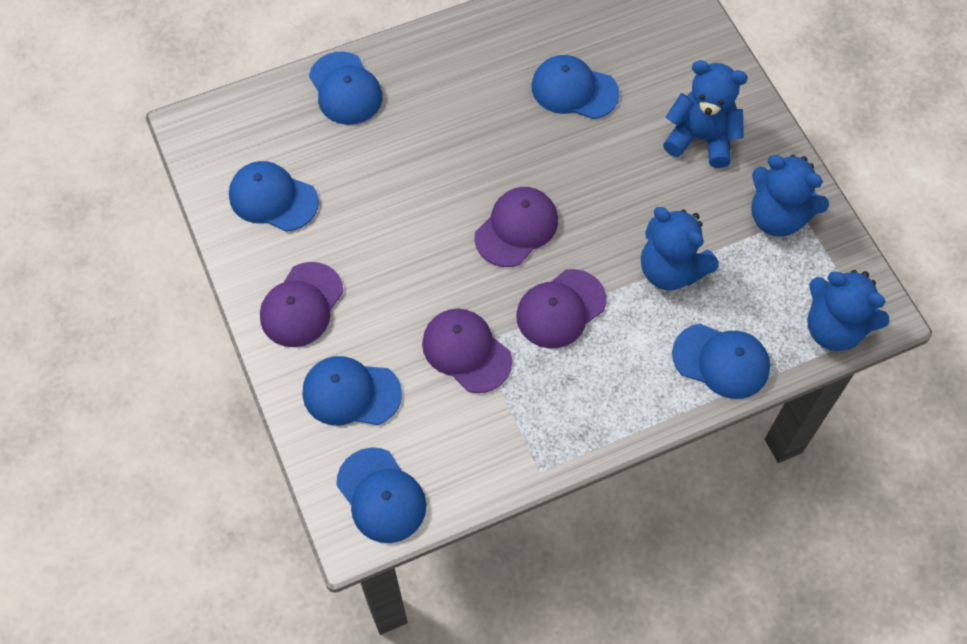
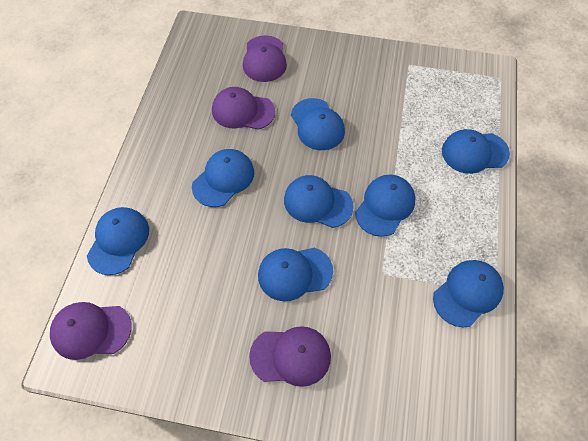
blue cap: [229,161,319,232] [303,356,402,425] [309,52,383,125] [336,448,426,543] [531,55,620,119] [672,324,770,399] = 6 -> [87,207,149,275] [192,149,254,207] [258,248,333,301] [284,175,354,228] [291,98,345,150] [355,175,416,237] [433,260,504,328] [442,129,510,174] = 8
blue teddy bear: [641,207,719,290] [663,60,748,168] [751,155,829,237] [807,270,890,351] = 4 -> none = 0

